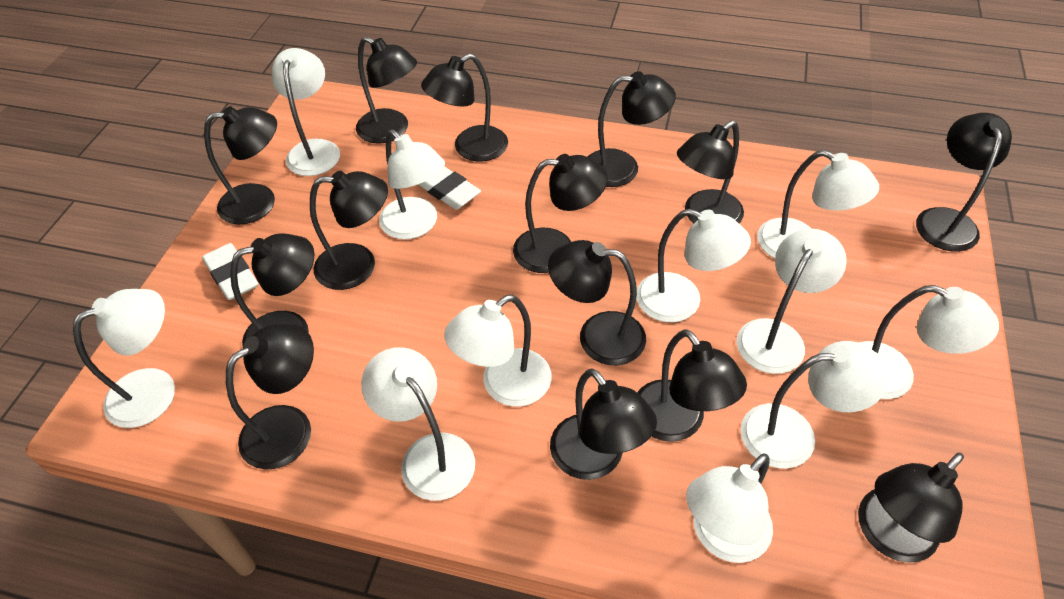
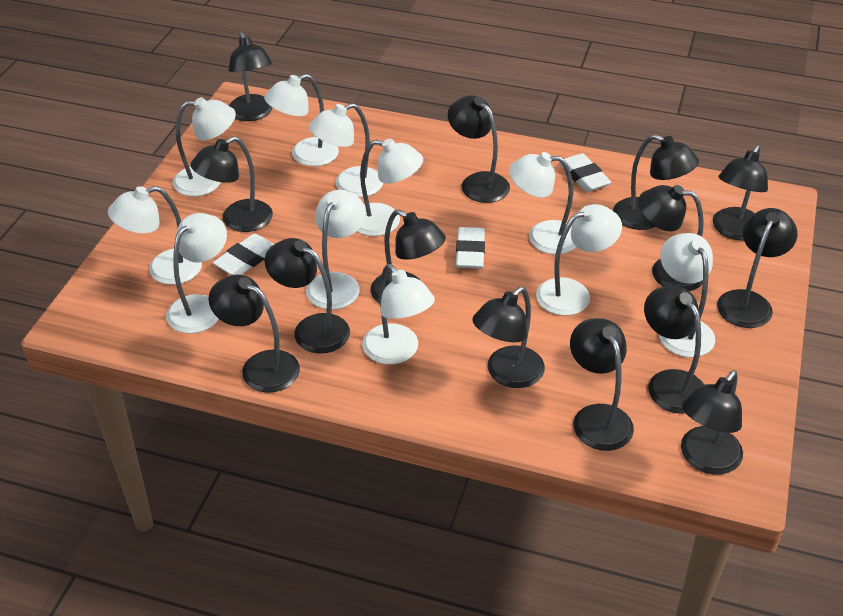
white eraser: [202,243,258,300] [418,166,481,210] = 2 -> [213,234,274,275] [456,227,485,269] [559,153,611,192] = 3

